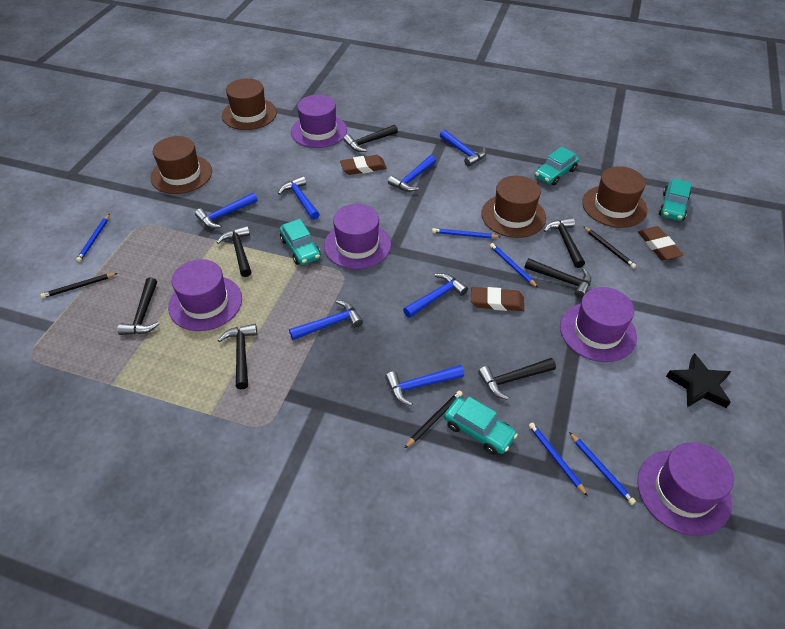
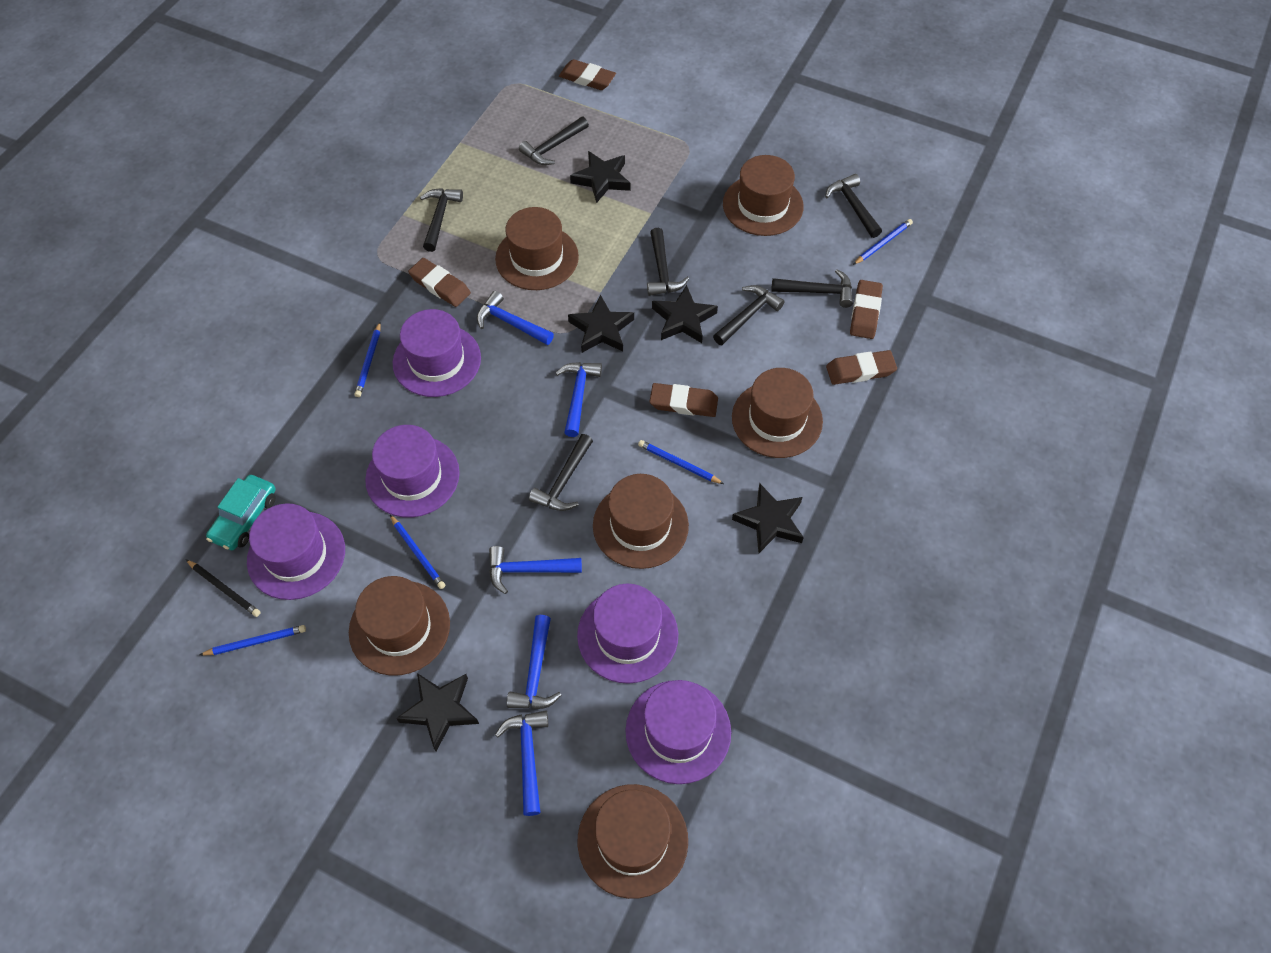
black pencil: [40,273,117,298] [405,390,463,448] [583,226,636,269] = 3 -> [186,560,261,617] = 1
black star: [666,353,731,408] = 1 -> [396,673,479,751] [568,295,634,353] [570,151,631,203] [652,285,718,343] [732,483,804,553] = 5
blue hammer: [195,193,257,228] [278,176,320,220] [289,300,363,340] [385,365,464,406] [388,155,436,192] [403,273,468,318] [440,130,486,167] = 7 -> [477,291,554,345] [489,546,582,594] [495,710,549,816] [507,615,562,709] [556,362,602,437] = 5
brown eraser: [340,155,387,175] [471,287,524,311] [638,226,683,261] = 3 -> [408,258,471,307] [559,59,616,90] [649,383,718,417] [826,350,897,385] [850,280,883,339] = 5
brown hat: [150,136,212,194] [222,78,277,130] [481,175,546,238] [582,166,647,228] = 4 -> [349,576,450,676] [495,207,579,290] [578,784,688,899] [593,474,689,569] [723,155,804,236] [732,368,823,458] = 6
turquoise car: [280,219,321,265] [444,397,518,455] [535,147,579,186] [659,178,692,221] = 4 -> [206,475,276,550] = 1

